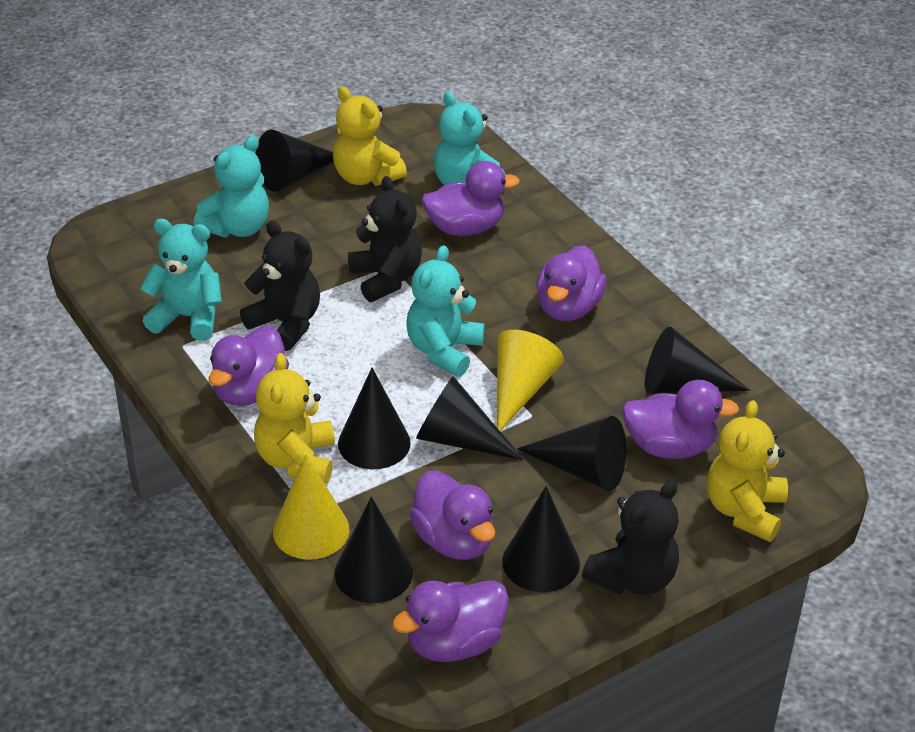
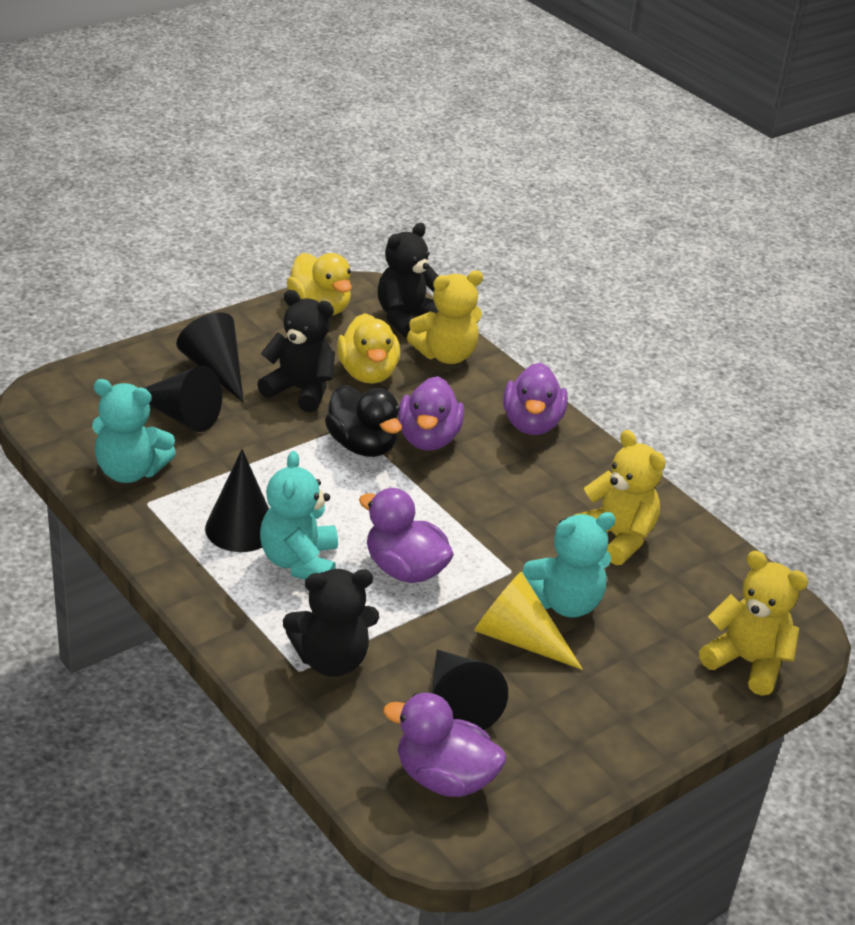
black cone: [256,130,334,192] [335,497,413,603] [338,368,411,469] [416,376,524,460] [502,486,580,592] [517,416,626,491] [645,327,750,394] = 7 -> [144,366,222,432] [176,312,244,403] [205,449,269,552] [432,650,508,730] = 4
black duck: none = 0 -> [325,385,402,457] = 1
purple duck: [208,325,289,406] [392,580,509,662] [409,471,495,560] [422,161,520,236] [537,245,607,321] [622,380,739,459] = 6 -> [359,488,454,583] [383,693,506,797] [398,376,464,451] [503,363,568,435] = 4
turquoise teddy bear: [140,219,222,341] [194,136,269,238] [407,245,485,377] [434,92,505,185] = 4 -> [92,379,176,483] [260,451,338,580] [523,512,616,618] = 3
yellow cone: [273,454,350,560] [497,330,564,431] = 2 -> [474,571,583,670] = 1
yellow duck: none = 0 -> [287,253,352,315] [337,313,400,384] = 2

